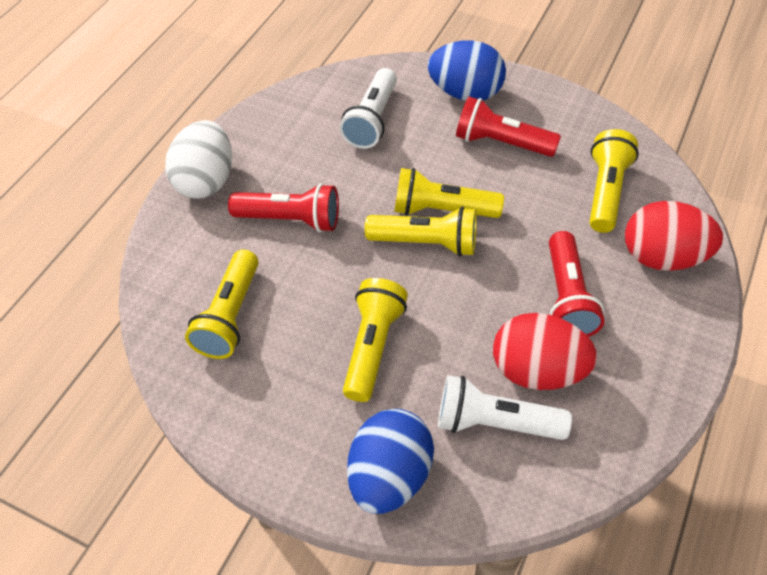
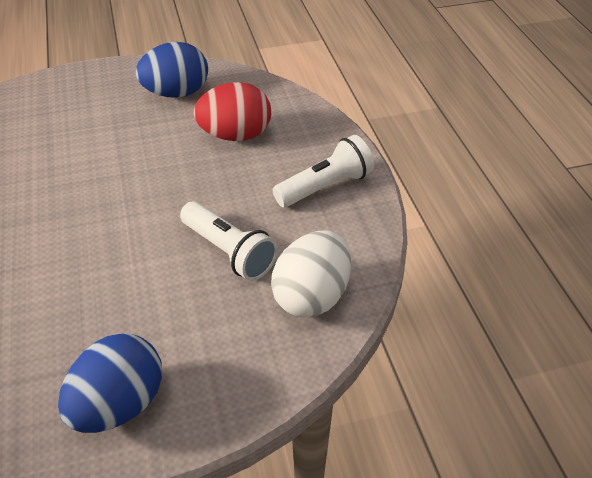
red egg: [493,313,597,390] [625,201,723,271] = 2 -> [193,82,271,141] = 1
red flashlight: [228,183,339,232] [456,97,561,157] [549,231,605,337] = 3 -> none = 0
yellow flashlight: [185,250,259,359] [343,278,408,402] [365,206,477,256] [394,168,504,218] [589,129,639,233] = 5 -> none = 0

